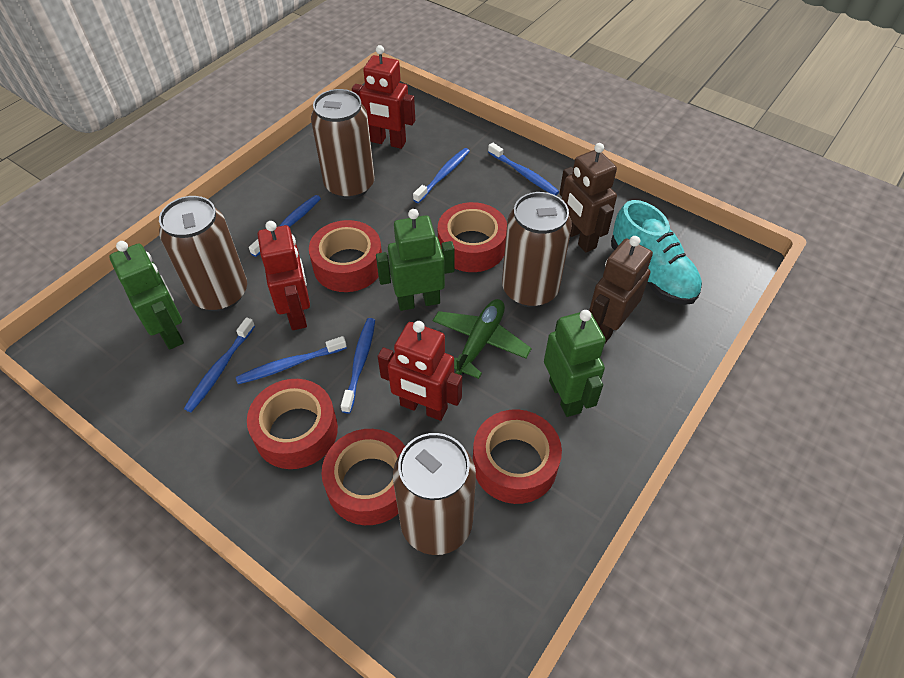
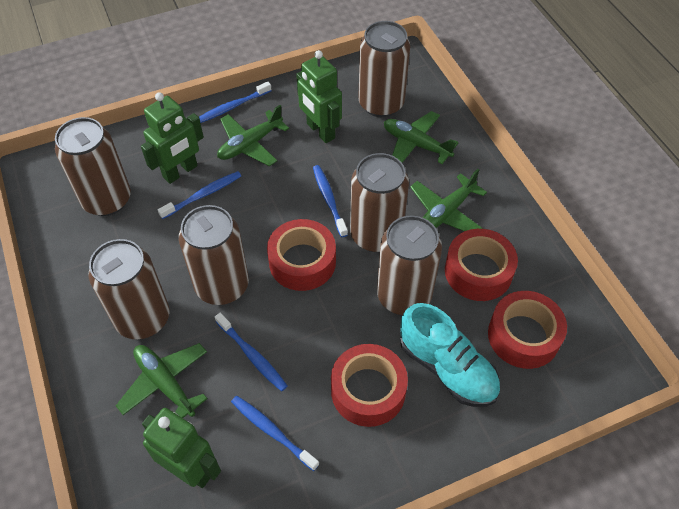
blue toothbrush: [184,317,255,412] [236,336,347,384] [249,195,321,257] [341,318,375,414] [413,148,470,203] [488,142,559,195] = 6 -> [158,171,241,219] [199,82,272,123] [215,313,288,391] [231,396,319,471] [313,165,348,237] = 5
brown can: [159,196,247,311] [311,89,375,199] [393,433,476,555] [502,192,572,307] = 4 -> [55,117,131,216] [89,239,170,339] [179,205,249,305] [350,153,409,252] [358,21,410,117] [377,216,442,315] = 6
brown robot: [559,143,617,253] [589,236,653,343] = 2 -> none = 0
green plane: [433,299,532,379] = 1 -> [116,343,208,418] [217,105,289,166] [384,111,459,164] [410,169,487,231] = 4
red robot: [258,221,310,330] [352,45,415,149] [378,321,462,421] = 3 -> none = 0
red tape: [247,379,338,469] [309,220,382,292] [322,429,405,525] [438,202,507,272] [473,409,562,504] = 5 -> [267,219,336,291] [331,344,408,427] [445,229,518,301] [488,291,567,369] = 4

